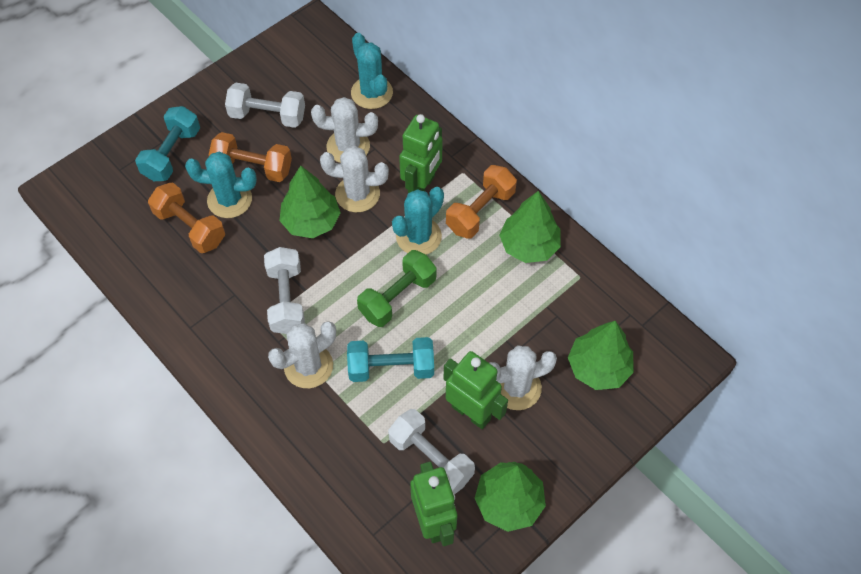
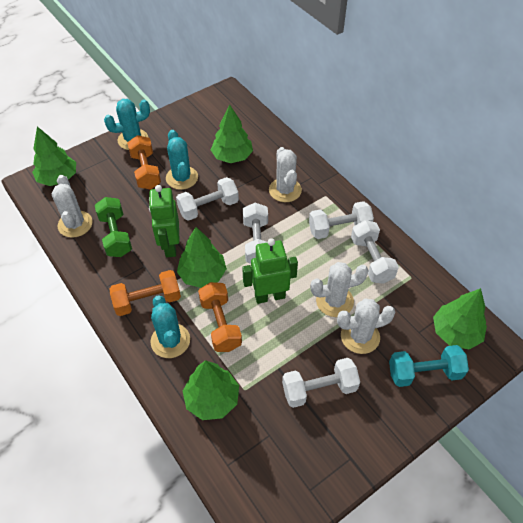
green robot: [399,114,443,193] [410,462,457,546] [444,351,508,429] = 3 -> [149,185,180,257] [242,238,298,304] = 2
green tree: [279,166,341,238] [475,462,546,532] [499,191,561,263] [568,321,634,390] = 4 -> [32,127,76,186] [177,227,227,288] [183,360,239,420] [211,104,253,163] [433,288,487,350] = 5
turquoise dumbbell: [135,106,200,181] [347,337,434,382] = 2 -> [389,345,469,387] = 1
white dumbbell: [225,83,305,128] [264,247,305,334] [388,409,475,494] = 3 -> [176,177,239,221] [243,203,268,264] [282,358,360,408] [309,201,374,239] [351,220,399,284] = 5

